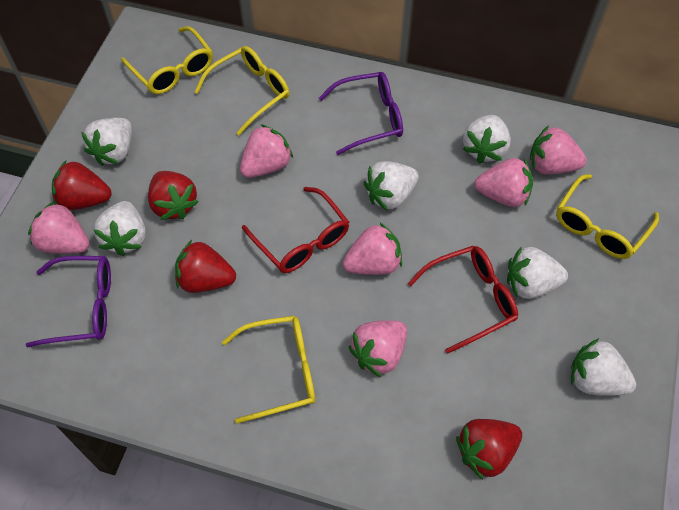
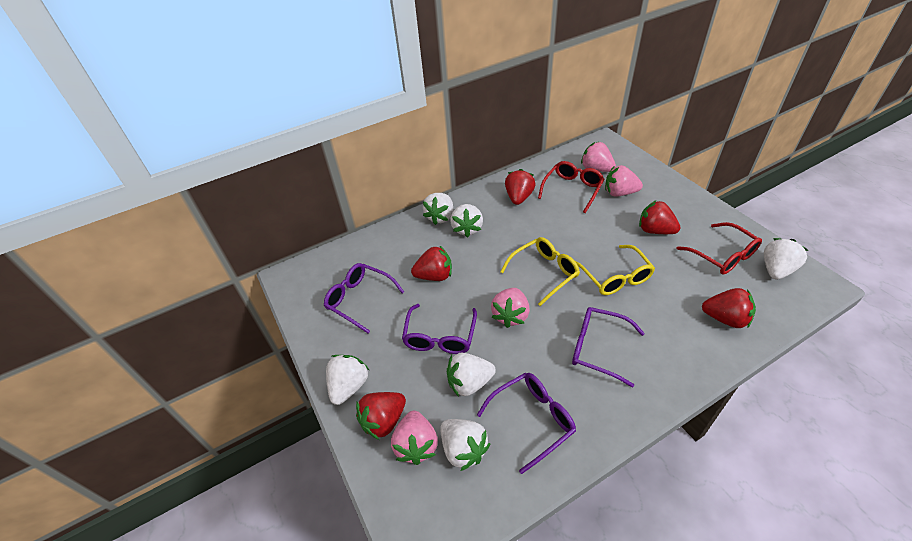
pink strawberry: [28,202,89,254] [240,124,293,178] [343,223,402,275] [348,320,407,378] [474,158,533,207] [530,126,587,175] = 6 -> [391,411,438,465] [491,288,530,328] [581,142,616,172] [605,165,643,196] = 4
purple glasses: [25,256,111,348] [319,72,403,155] = 2 -> [324,263,404,334] [402,304,477,354] [477,373,576,474] [572,307,645,388] = 4
red strawberry: [52,161,111,210] [148,171,199,220] [175,240,236,293] [456,419,522,480] = 4 -> [356,392,406,440] [411,246,452,281] [505,169,536,205] [639,201,681,234] [702,288,756,328] = 5
yellow glasses: [121,26,213,94] [194,46,289,135] [222,316,315,424] [556,174,659,259] = 4 -> [500,237,580,306] [575,245,655,295] = 2

